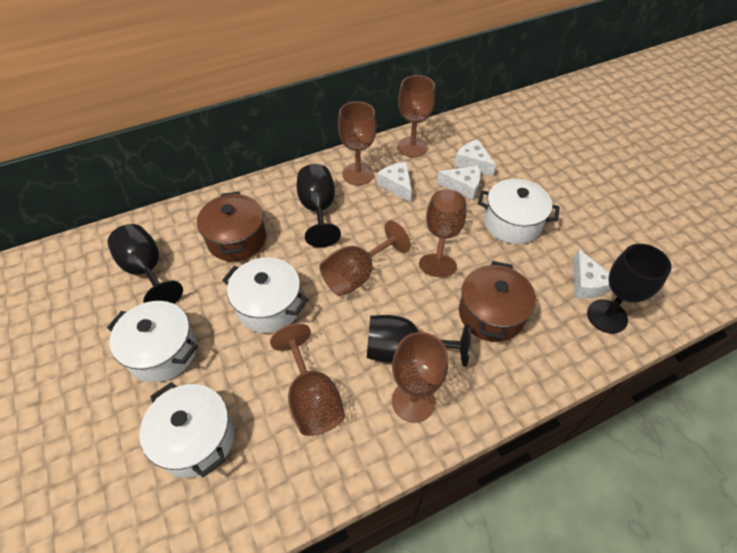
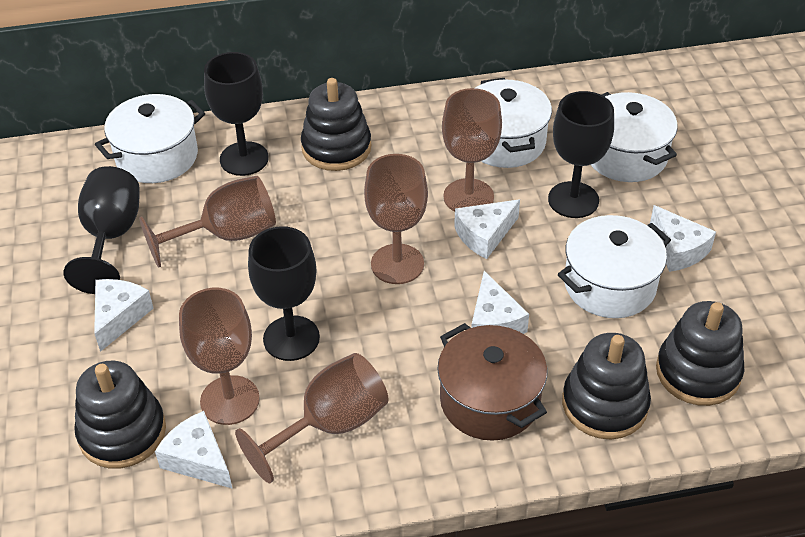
black stacking toy: none = 0 -> [74,361,166,469] [301,78,371,171] [562,333,651,439] [656,301,744,406] = 4
brown goblet: [270,323,345,436] [319,220,411,296] [338,101,377,185] [392,332,448,423] [397,75,435,157] [419,189,467,277] = 6 -> [139,176,276,268] [179,288,260,425] [235,353,389,483] [364,154,428,284] [442,88,502,212] = 5
brown pot: [197,192,266,261] [459,261,536,342] = 2 -> [437,323,547,441] = 1
white cheese: [377,162,412,203] [437,166,481,201] [454,139,496,177] [573,249,611,299] = 4 -> [94,279,154,352] [155,411,233,489] [454,199,520,259] [471,271,529,334] [650,205,716,272] = 5

